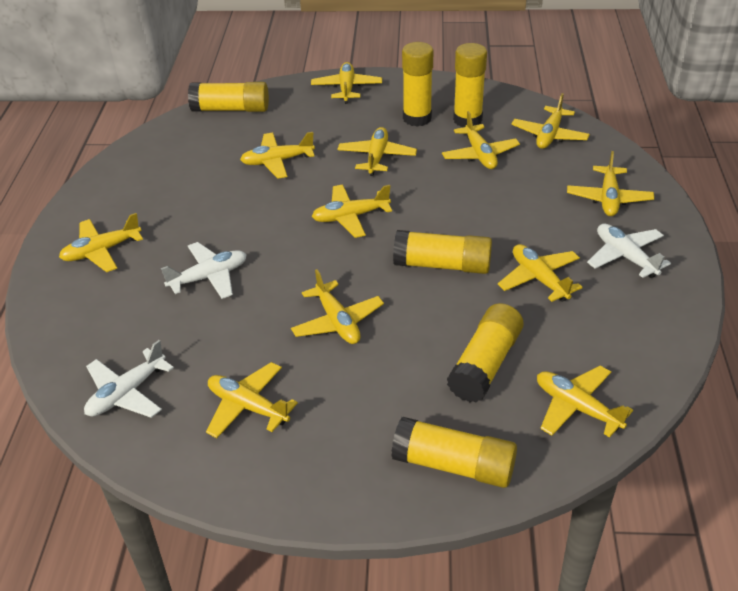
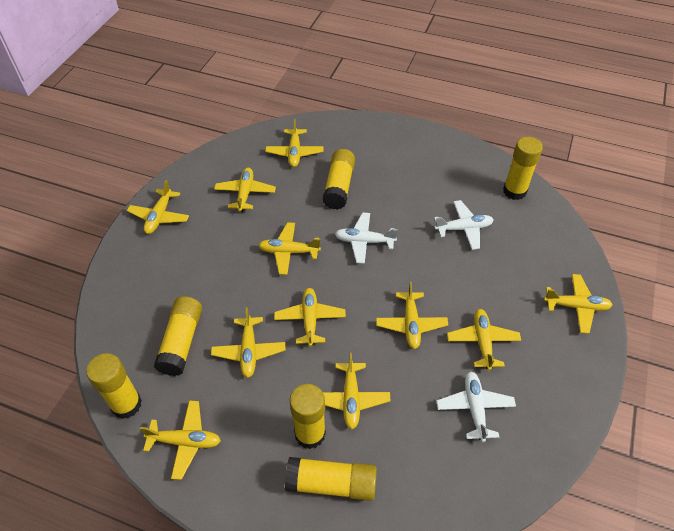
yellow plane: [59,213,143,272] [206,362,298,438] [240,132,315,179] [291,269,384,344] [311,62,382,104] [312,184,392,238] [338,127,417,176] [442,111,520,169] [498,244,582,302] [511,93,590,149] [537,366,633,438] [567,151,654,216] = 12 -> [127,180,189,234] [140,400,221,480] [211,307,286,378] [214,168,276,212] [258,222,321,275] [265,119,324,167] [274,288,346,347] [323,353,391,429] [376,282,448,349] [447,309,521,371] [544,274,613,334] = 11

